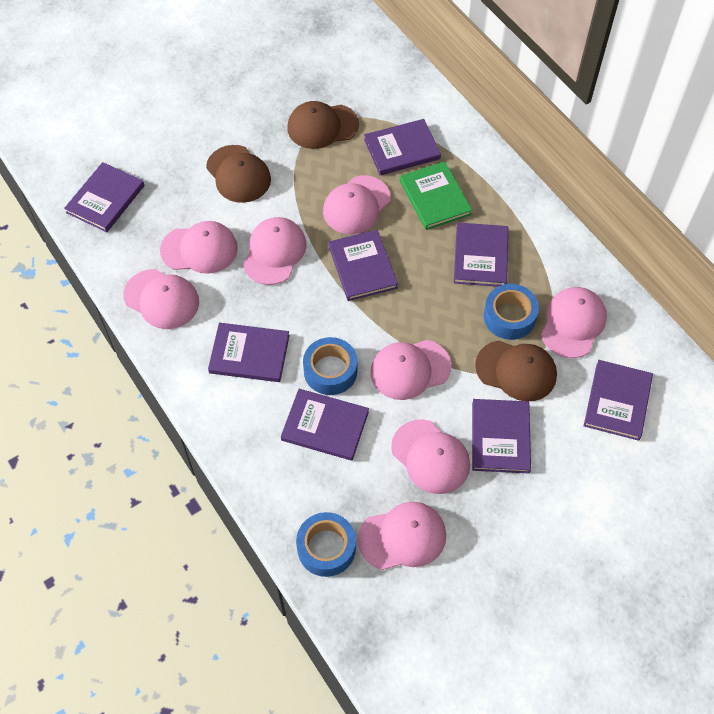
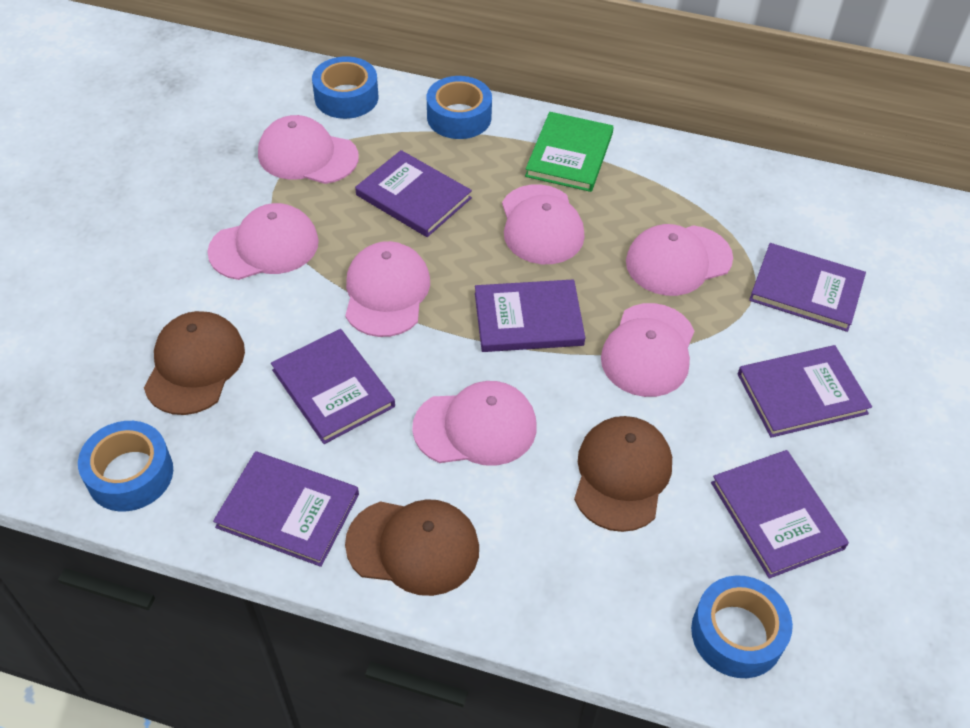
blue tape: [296,512,356,577] [303,337,358,395] [484,284,539,340] = 3 -> [78,421,173,512] [312,56,378,119] [427,76,492,139] [691,575,793,678] = 4
pink cap: [123,269,199,329] [160,221,238,274] [243,217,307,285] [323,175,391,234] [358,502,446,570] [370,340,451,400] [391,419,470,494] [541,287,607,358] = 8 -> [207,203,319,280] [258,115,359,184] [345,241,430,337] [412,381,537,466] [502,184,585,264] [601,303,694,397] [626,224,733,296] = 7
purple book: [64,162,145,232] [208,323,289,382] [281,389,369,461] [329,230,398,301] [364,119,441,175] [454,223,508,287] [472,399,531,473] [584,360,653,441] = 8 -> [213,451,359,567] [271,329,395,444] [355,150,472,237] [475,279,585,352] [711,450,849,579] [738,345,872,438] [749,243,866,332] = 7

